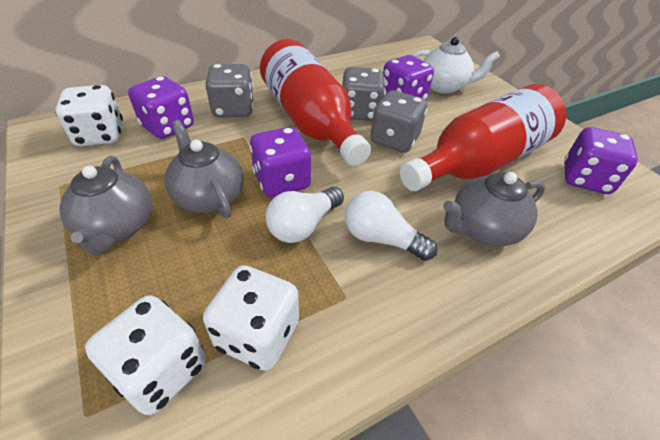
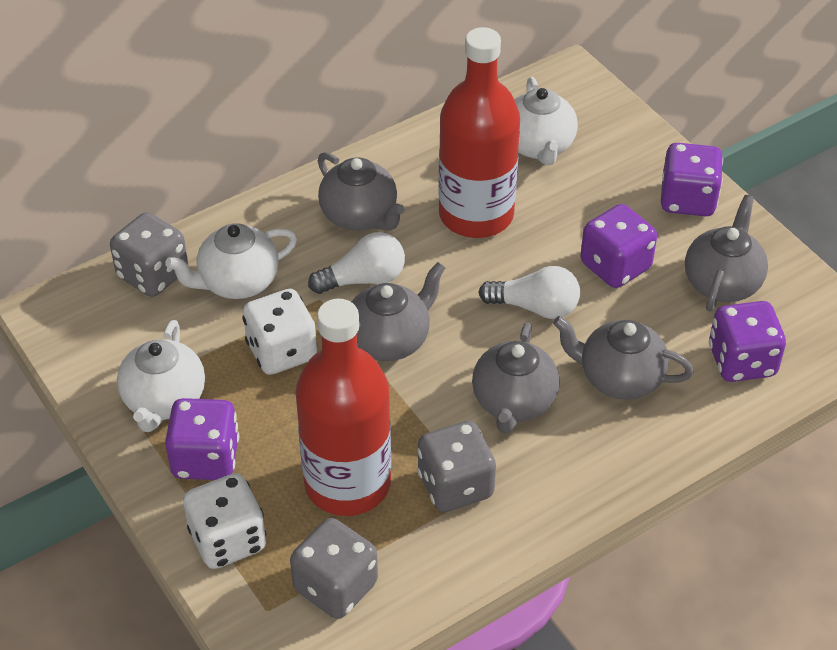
grey teapot: [59,156,152,255] [165,120,244,218] [443,172,545,246] = 3 -> [318,152,405,231] [352,262,446,361] [472,322,560,434] [553,316,693,400] [685,195,768,311] = 5
white dice: [55,85,123,146] [85,295,206,415] [203,265,299,371] = 3 -> [183,473,266,569] [242,289,317,375] = 2
white teapot: [412,37,500,94] = 1 -> [117,320,205,432] [165,223,297,299] [515,77,578,165] = 3

